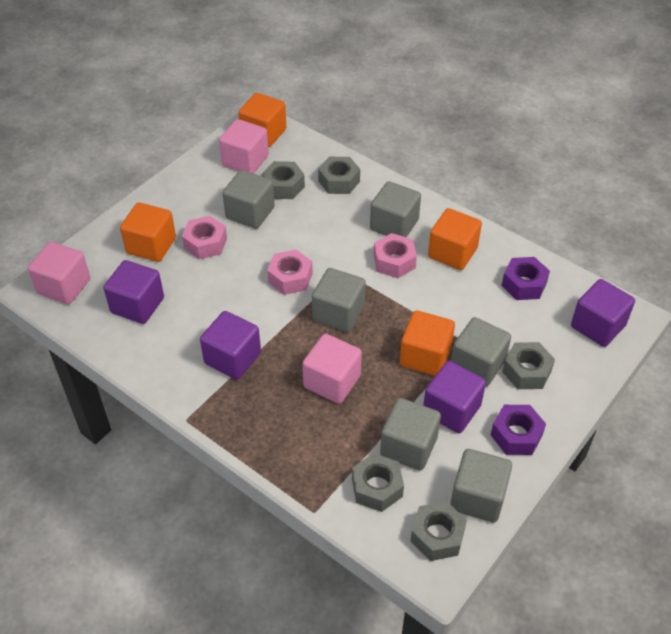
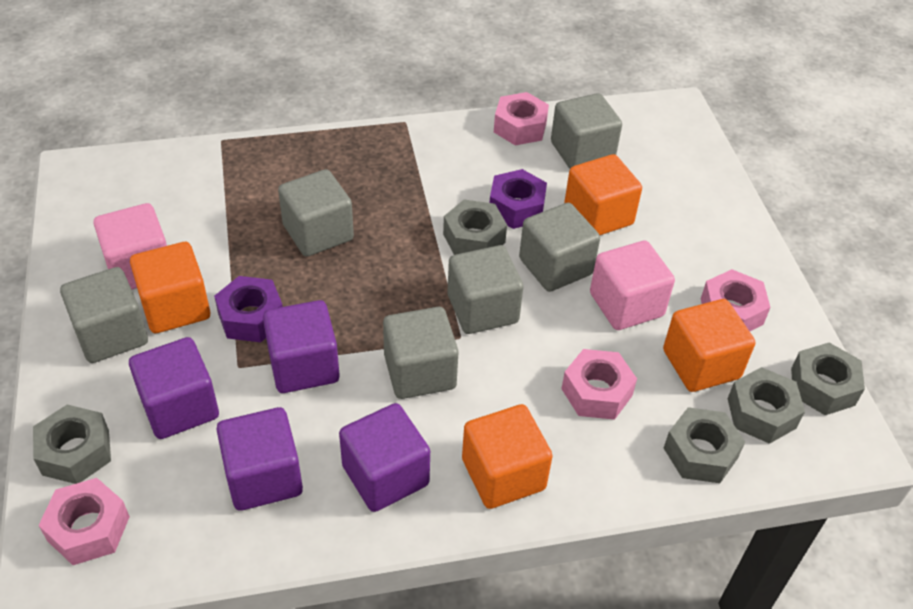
pink cube: [28,242,90,304] [219,119,269,173] [303,334,362,404] = 3 -> [93,203,167,290] [590,241,675,330] = 2
pink nut: [182,216,227,260] [267,250,313,295] [374,233,417,278] = 3 -> [38,478,130,565] [494,92,549,145] [561,349,637,420] [701,269,771,331] = 4

